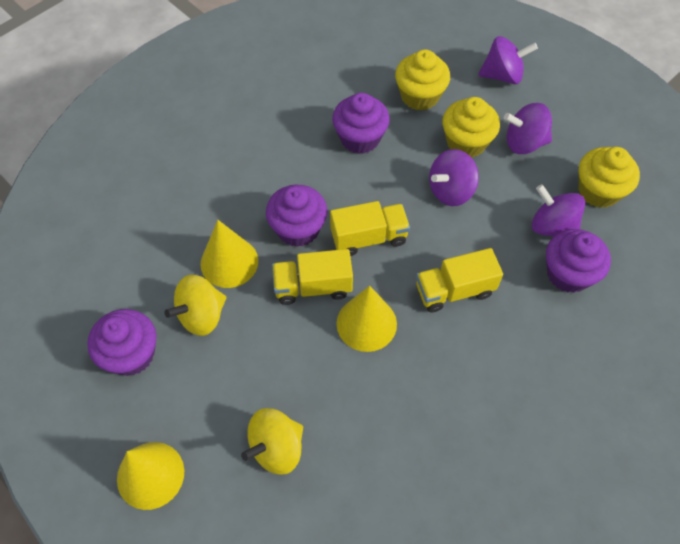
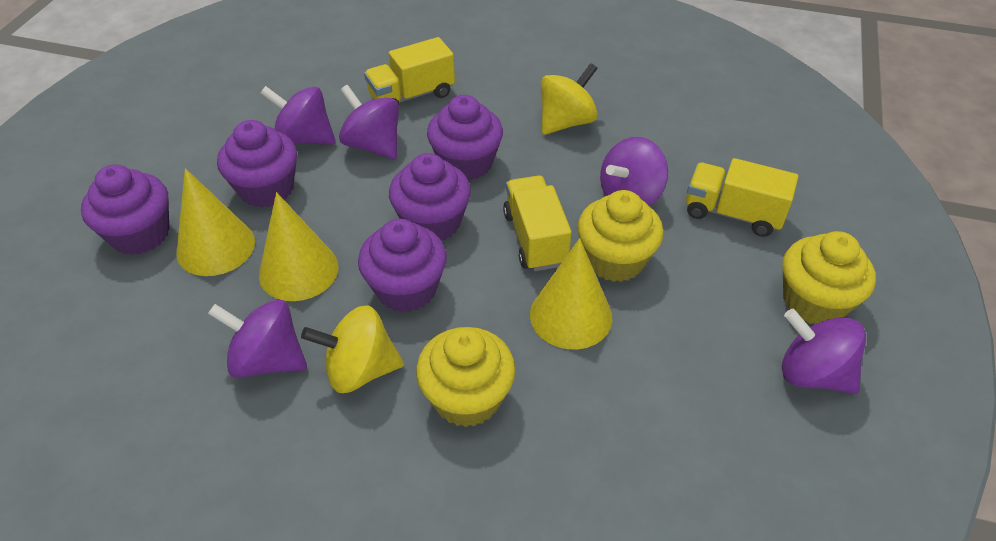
purple cupcake: [87,309,156,376] [266,185,328,247] [332,93,390,154] [546,229,611,293] = 4 -> [81,164,169,255] [217,120,297,208] [358,219,447,312] [389,153,471,240] [427,95,503,180] = 5
purple spinning top: [429,149,479,206] [478,36,538,84] [504,103,552,154] [532,184,585,237] = 4 -> [208,300,307,378] [261,86,336,144] [339,85,399,159] [600,137,668,206] [782,309,866,394] = 5

